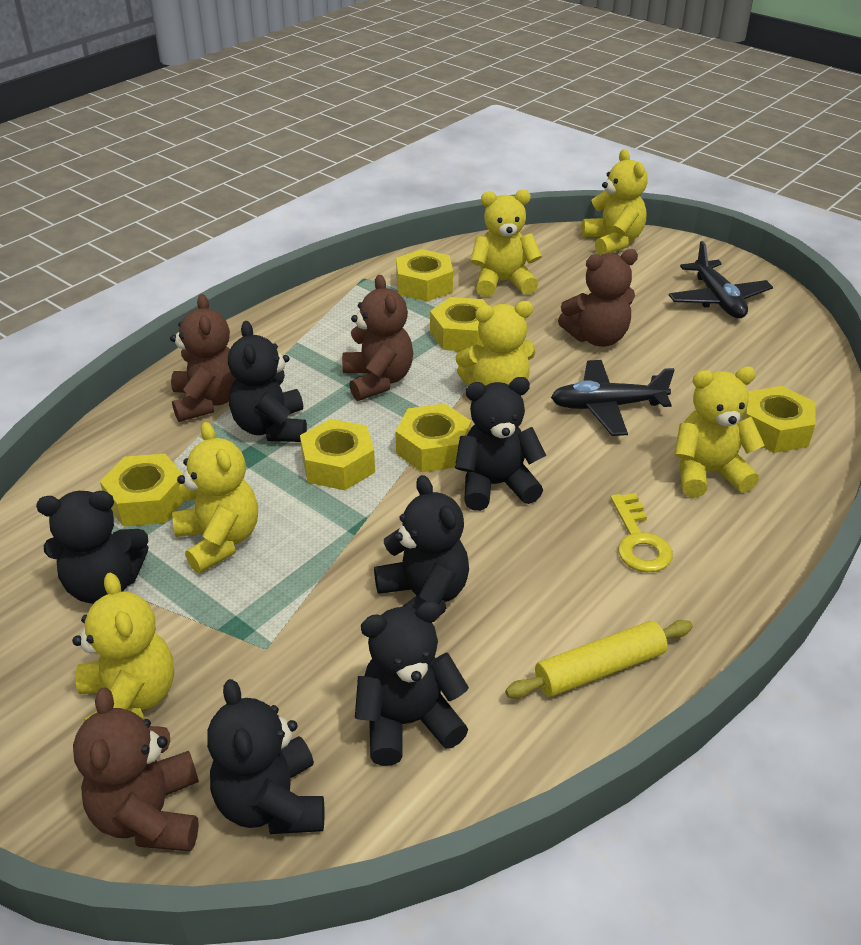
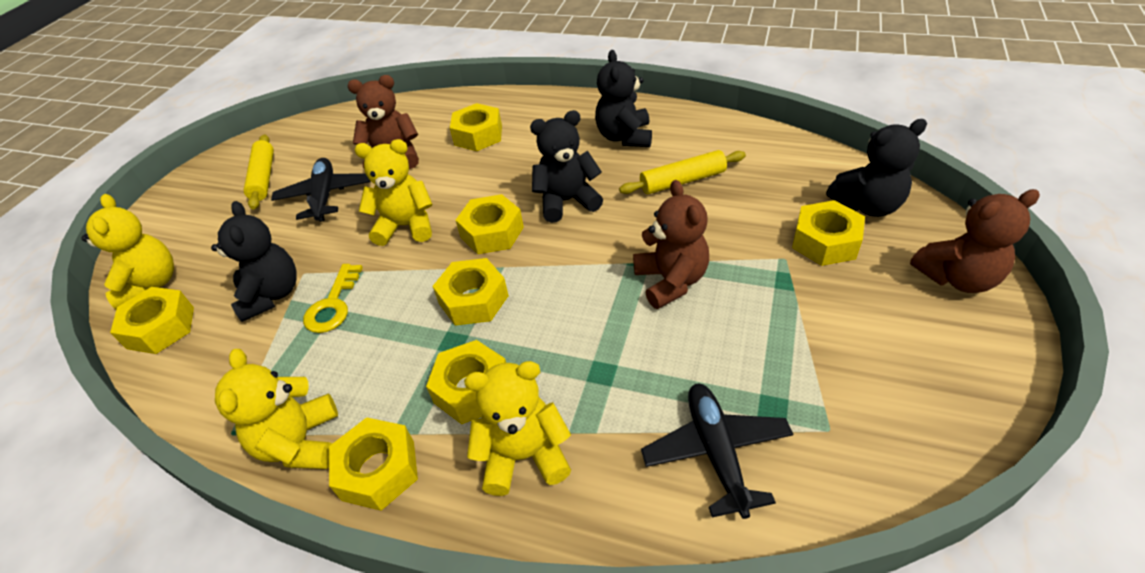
black teddy bear: [36,491,149,604] [207,679,324,834] [228,321,307,442] [355,601,469,766] [374,475,469,614] [455,377,546,511] = 6 -> [211,201,297,322] [530,110,603,223] [595,50,652,147] [826,119,927,217] = 4
brown teddy bear: [73,688,199,851] [170,294,235,422] [342,275,413,401] [558,249,638,347] = 4 -> [347,75,419,169] [633,180,709,309] [910,189,1040,293] = 3
yellow nut: [100,454,186,527] [300,419,375,490] [396,249,453,302] [396,404,471,472] [430,297,487,351] [742,386,815,453] = 6 -> [110,287,194,354] [329,417,418,511] [426,340,506,424] [432,258,509,325] [450,103,502,151] [456,194,524,254] [792,200,865,266] = 7
yellow rolling pin: [505,620,693,699] = 1 -> [244,135,274,210] [619,150,746,194] = 2
yellow teddy bear: [72,573,174,721] [172,422,258,573] [456,301,536,386] [470,190,542,297] [582,149,647,255] [674,366,765,498] = 6 -> [81,194,174,309] [215,349,338,469] [355,139,433,246] [464,361,571,496] = 4

